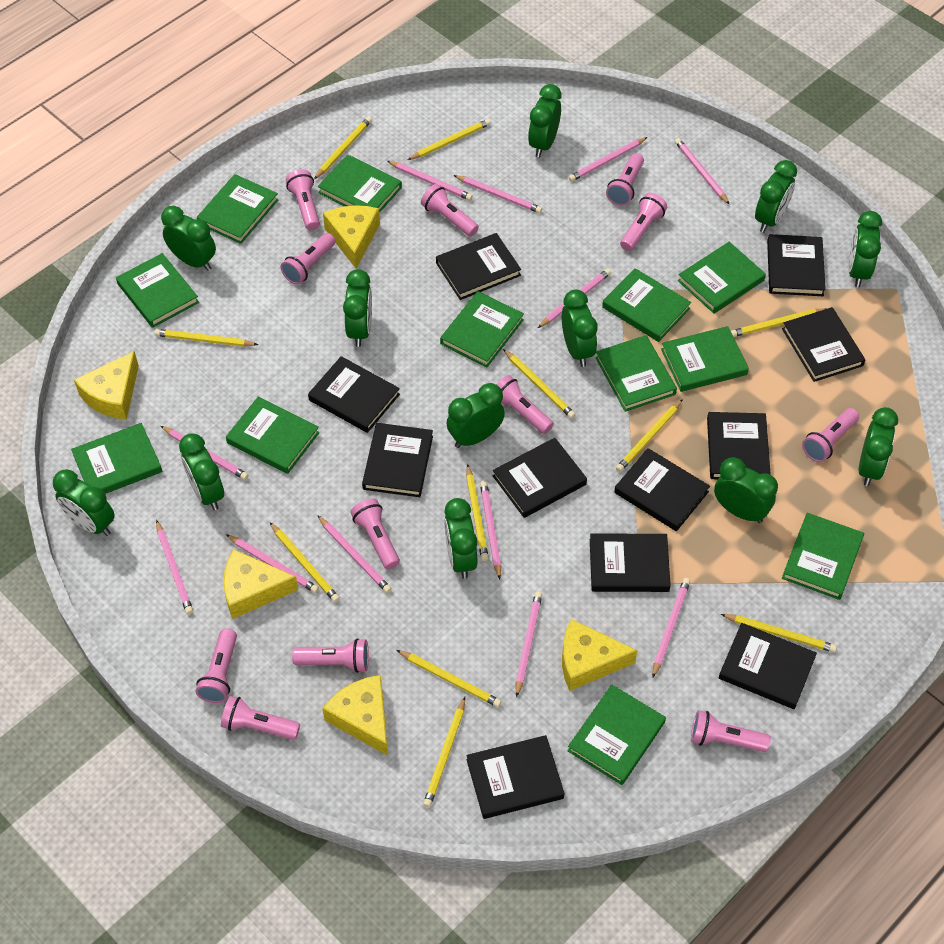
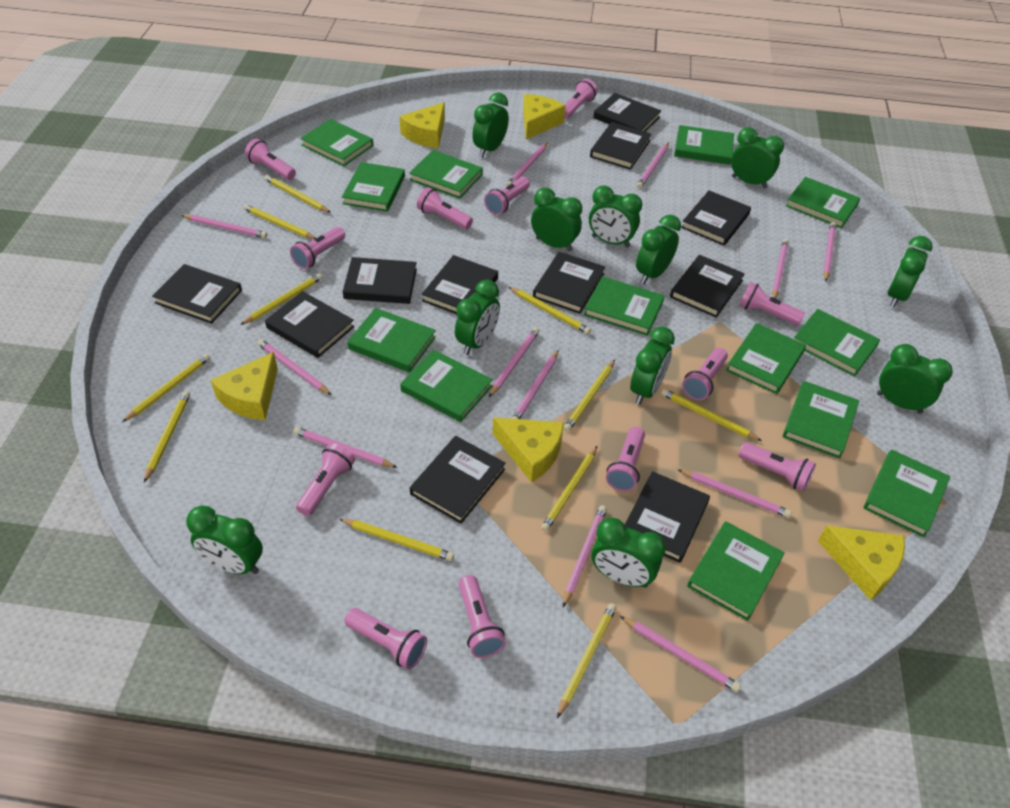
green book: [71,423,162,494] [116,253,199,328] [197,174,279,244] [226,397,320,474] [318,154,402,213] [440,291,524,367] [568,685,666,785] [595,335,677,412] [602,268,691,342] [661,326,749,392] [678,242,766,314] [782,513,864,600] = 12 -> [300,119,373,166] [342,162,405,212] [347,308,436,373] [400,350,493,422] [409,150,483,199] [584,276,665,336] [674,125,734,165] [687,521,785,621] [726,323,806,394] [783,381,859,459] [786,177,861,229] [794,309,880,377] [864,449,950,537] = 13
green clock: [53,469,115,536] [161,206,216,271] [179,433,224,510] [343,269,372,347] [444,498,478,579] [446,383,505,448] [528,84,562,158] [562,289,598,367] [714,457,778,523] [755,160,797,233] [848,211,882,287] [858,407,898,486] = 12 -> [186,505,263,574] [455,280,500,355] [472,92,509,157] [531,188,582,252] [589,186,642,247] [591,517,666,588] [630,327,675,405] [636,215,681,284] [731,127,784,188] [877,344,953,414] [887,236,932,307] = 11

